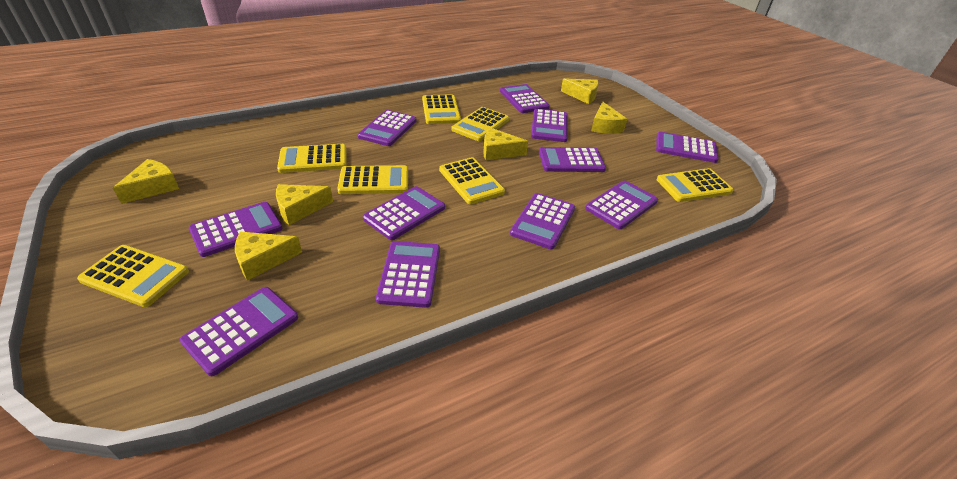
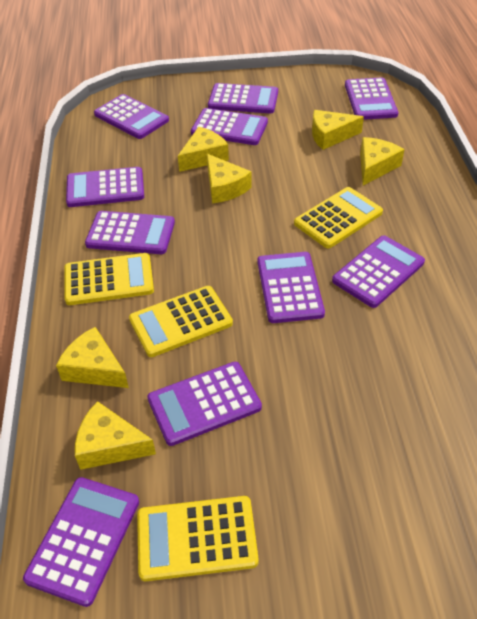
purple calculator: [180,287,298,376] [189,202,283,257] [358,110,416,146] [363,186,445,240] [376,241,440,308] [500,84,550,113] [510,193,575,249] [531,109,568,142] [539,147,606,172] [585,180,658,229] [656,132,719,163] = 11 -> [23,477,139,607] [66,167,144,207] [85,211,175,254] [94,94,169,139] [147,362,262,446] [191,108,268,145] [208,83,278,113] [257,252,325,323] [332,235,425,308] [345,77,398,120] = 10
yellow calculator: [77,245,189,307] [277,144,347,173] [337,165,408,194] [422,94,461,124] [439,157,505,205] [451,107,509,141] [657,168,734,202] = 7 -> [64,253,154,305] [129,286,233,357] [137,496,259,581] [294,187,383,248] = 4

